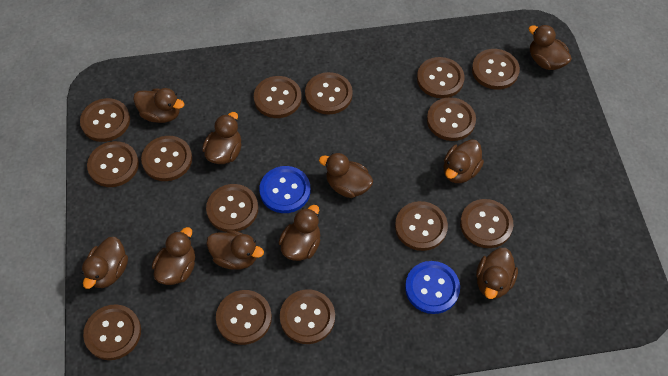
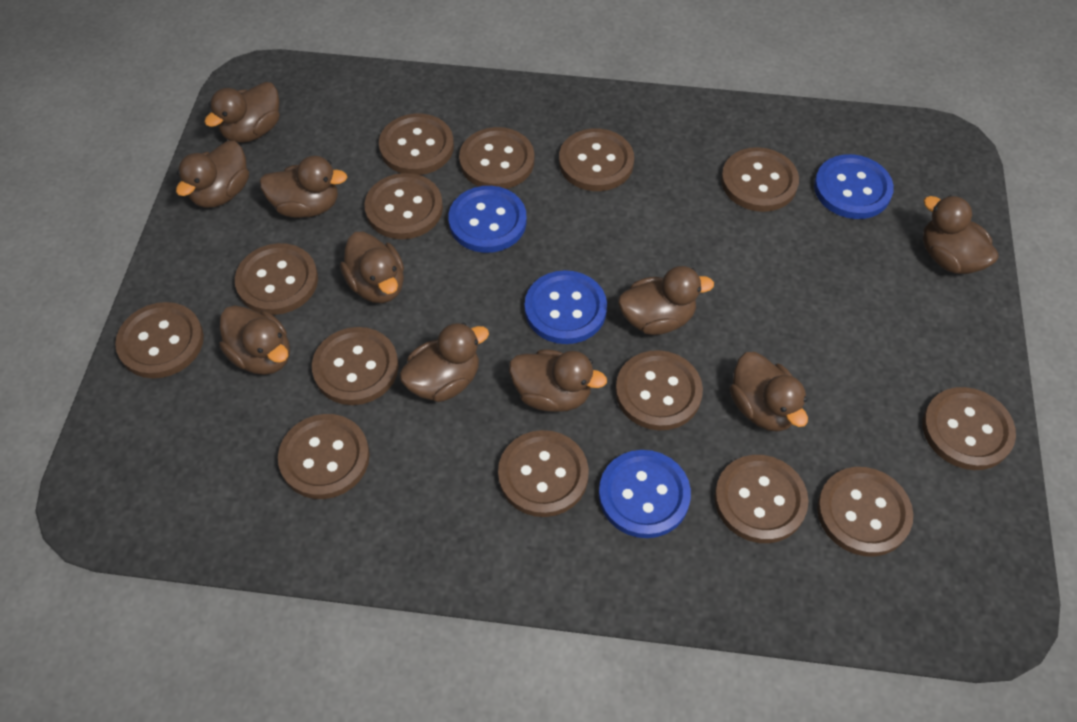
blue button: [259,166,311,213] [405,261,460,314] = 2 -> [448,186,527,253] [525,270,607,344] [599,450,691,538] [814,154,894,219] = 4

